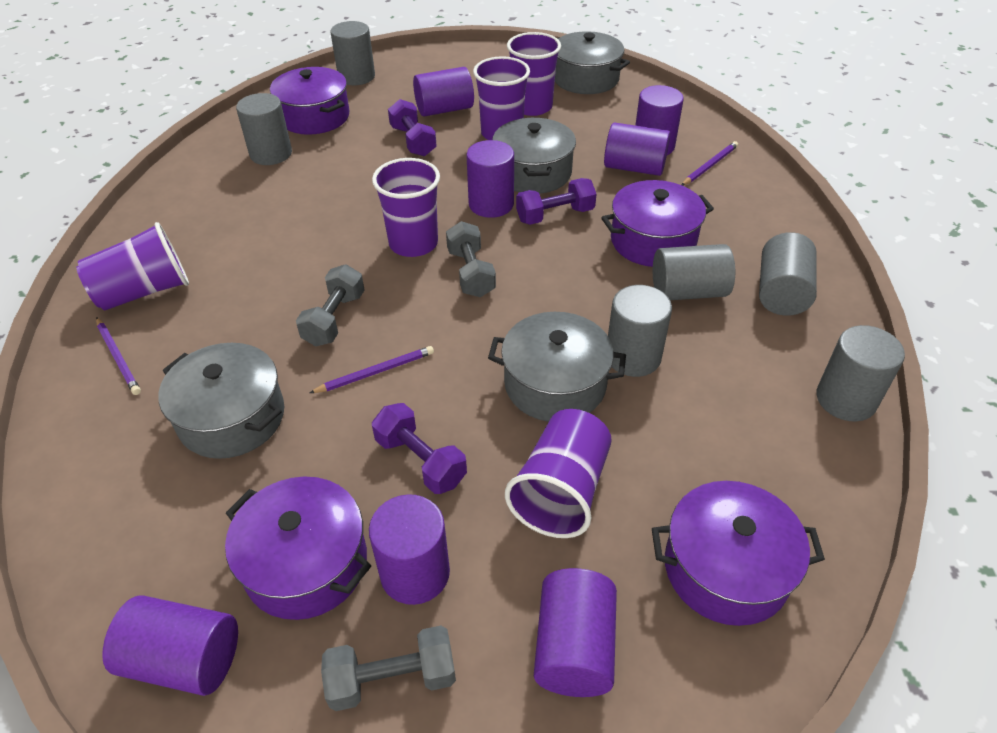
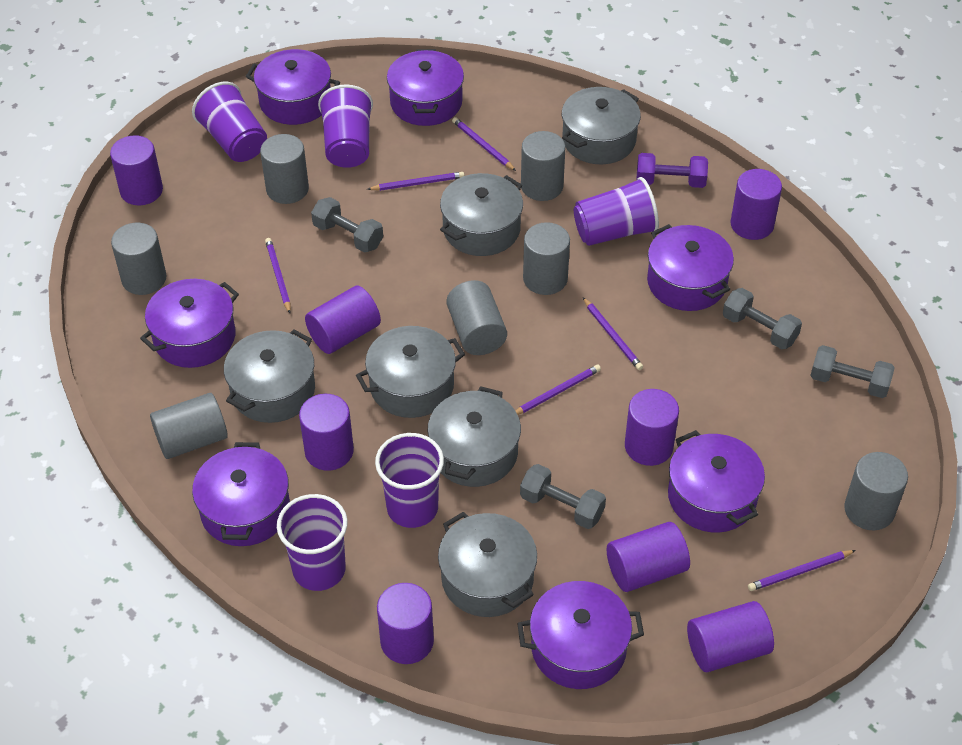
grey cylinder: [236,93,292,165] [330,21,375,85] [608,285,672,377] [653,244,735,300] [759,232,817,316] [816,325,905,422] = 6 -> [111,223,167,295] [150,393,228,459] [260,134,309,204] [446,280,507,355] [521,131,565,201] [523,222,570,295] [844,452,908,530] = 7
grey dumbbell: [296,264,365,346] [321,626,456,711] [446,221,496,297] = 3 -> [311,197,383,253] [520,464,606,529] [723,288,802,349] [810,345,895,398] = 4
grey pot: [158,343,284,459] [488,312,626,422] [492,118,576,194] [555,31,630,94] = 4 -> [224,330,315,423] [356,326,465,418] [428,386,521,487] [438,512,537,617] [440,173,523,256] [562,87,641,164] = 6
purple cylinder: [102,595,238,696] [369,494,450,605] [413,67,474,117] [467,140,514,218] [534,568,617,697] [604,123,670,176] [635,85,684,155] = 7 -> [110,135,163,205] [299,394,354,471] [305,286,381,354] [377,583,434,664] [607,522,690,592] [625,389,679,466] [687,601,774,672] [730,169,782,240] = 8
purple dumbbell: [372,403,467,494] [388,99,437,156] [516,178,596,225] = 3 -> [637,153,708,188] = 1
purple pencil: [96,317,141,395] [310,346,434,393] [682,141,738,186] = 3 -> [265,238,291,313] [367,172,465,191] [452,117,516,171] [516,365,601,415] [583,297,643,370] [748,550,856,591] = 6
purple pot: [225,477,371,620] [270,67,350,135] [601,180,714,267] [652,481,825,626] = 4 -> [140,279,239,368] [192,442,290,546] [246,49,340,125] [387,49,464,126] [517,581,644,689] [647,224,734,311] [668,430,765,532] = 7

